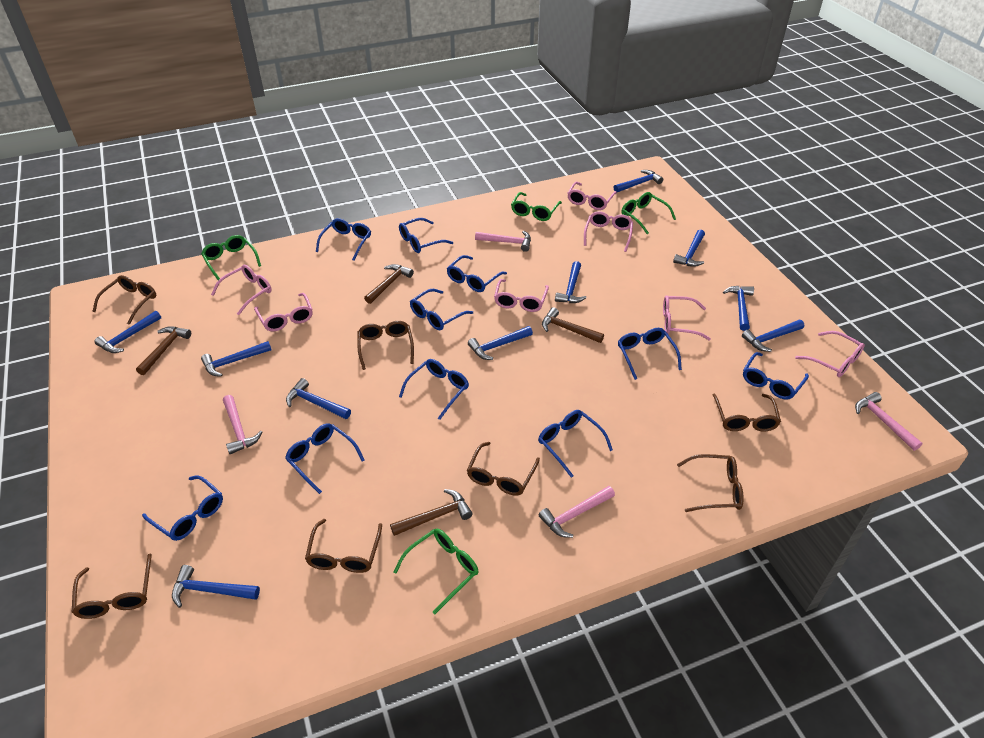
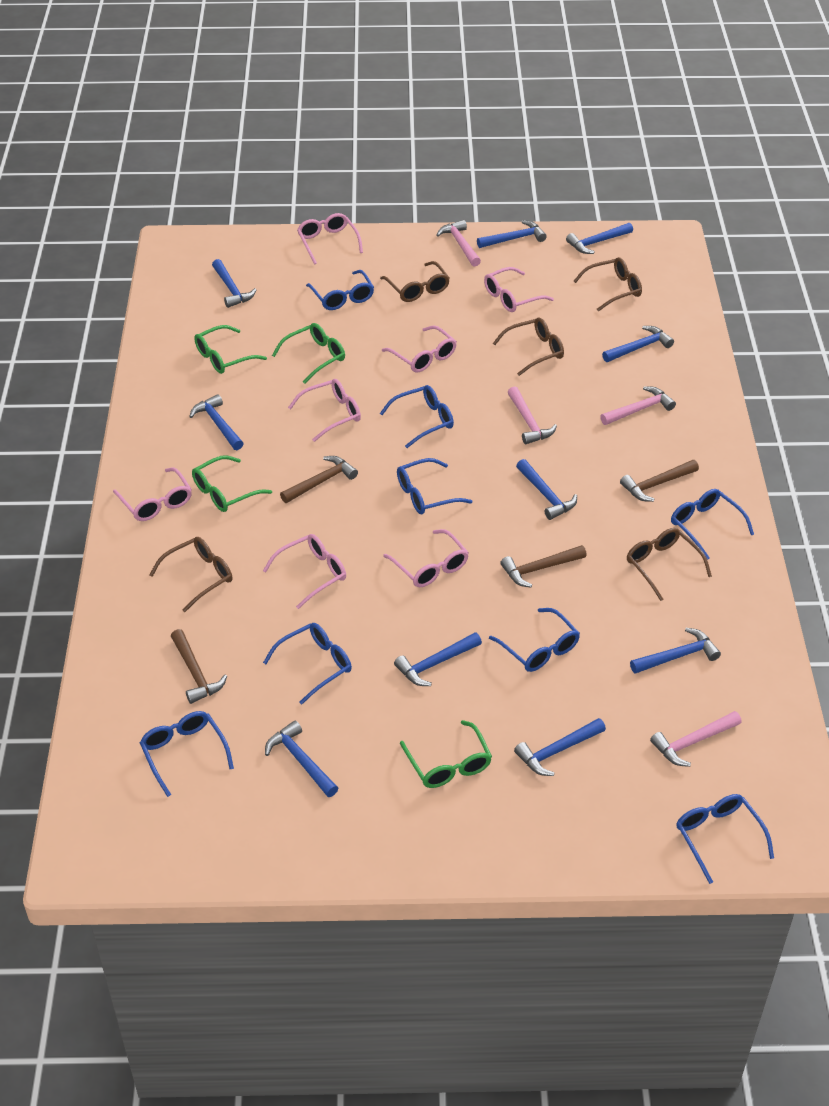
blue glasses: [142,475,223,541] [285,423,364,494] [316,218,371,261] [399,218,453,253] [399,359,469,420] [410,289,473,331] [447,255,507,292] [538,410,613,478] [618,328,682,380] [743,352,809,400] = 10 -> [140,711,234,797] [263,623,352,705] [306,270,374,310] [380,385,454,448] [397,458,472,514] [489,608,580,672] [671,489,754,560] [676,794,774,884] = 8
brown glasses: [71,554,152,619] [92,275,156,325] [305,519,382,573] [357,321,414,370] [467,442,540,496] [677,454,744,512] [713,393,781,432] = 7 -> [149,537,232,612] [380,261,450,302] [493,317,564,376] [574,257,642,311] [627,528,712,601] = 5

